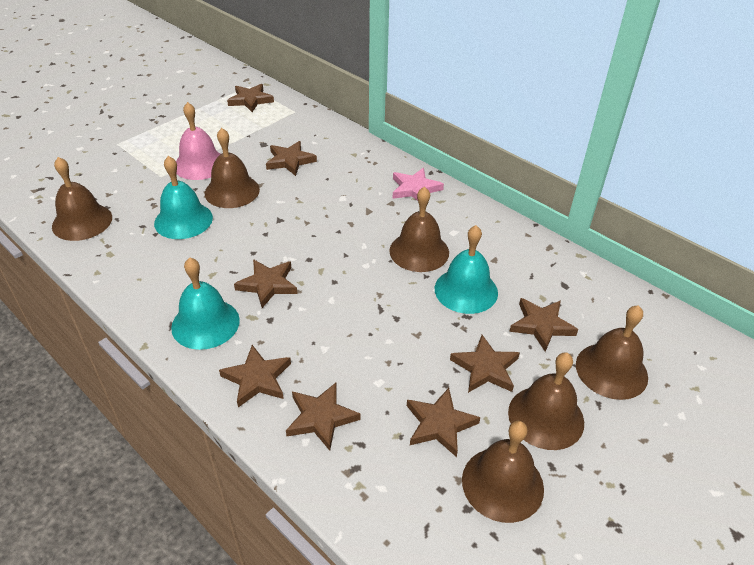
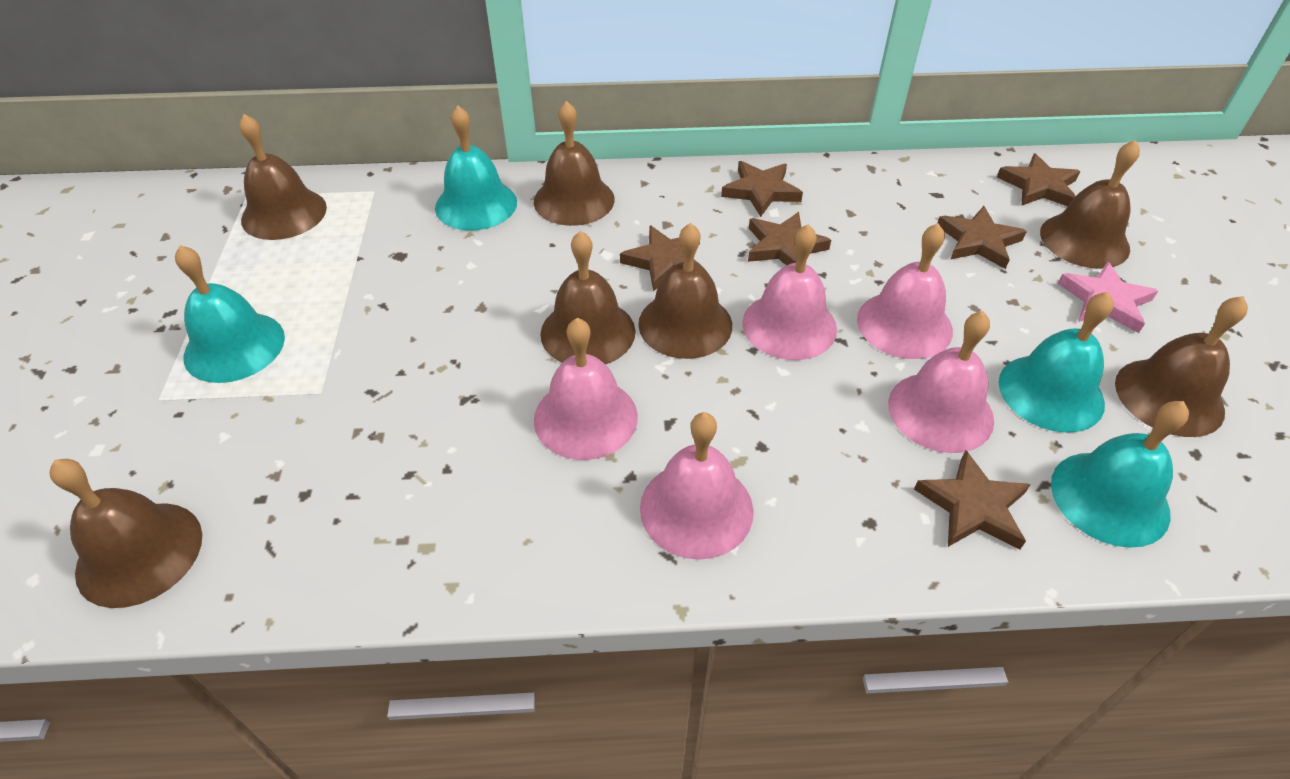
brown bell: [52,157,112,241] [205,128,260,208] [389,186,449,272] [462,421,544,523] [508,353,584,450] [576,305,648,400] = 6 -> [50,459,202,608] [239,114,327,240] [534,101,615,226] [540,231,636,364] [638,223,732,359] [1040,140,1140,269] [1115,296,1248,437] = 7
brown star: [219,345,291,407] [227,84,274,112] [234,259,298,308] [266,141,317,176] [286,383,361,451] [407,388,480,457] [450,335,520,393] [509,298,578,352] = 8 -> [620,226,701,292] [721,161,803,217] [748,212,831,265] [914,450,1031,549] [938,206,1027,269] [997,153,1080,206] = 6
pink bell: [176,102,220,180] = 1 -> [534,318,638,460] [640,412,754,560] [742,224,837,360] [857,223,953,359] [888,311,994,453] = 5
turquoise bell: [154,156,213,239] [171,257,240,350] [435,225,498,314] = 3 -> [175,245,285,383] [435,105,517,231] [998,292,1114,433] [1051,401,1189,548] = 4

